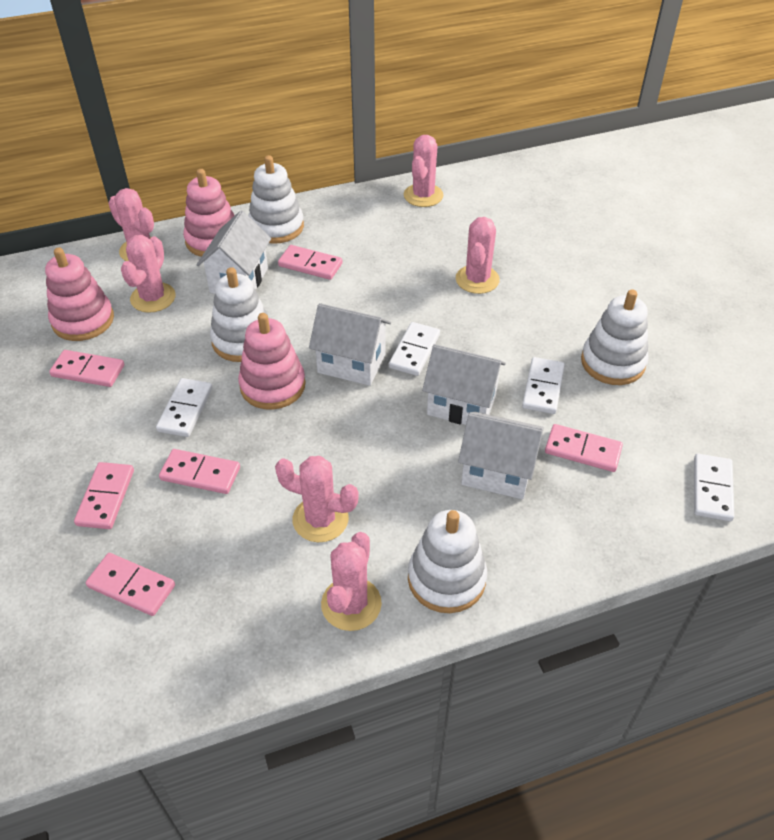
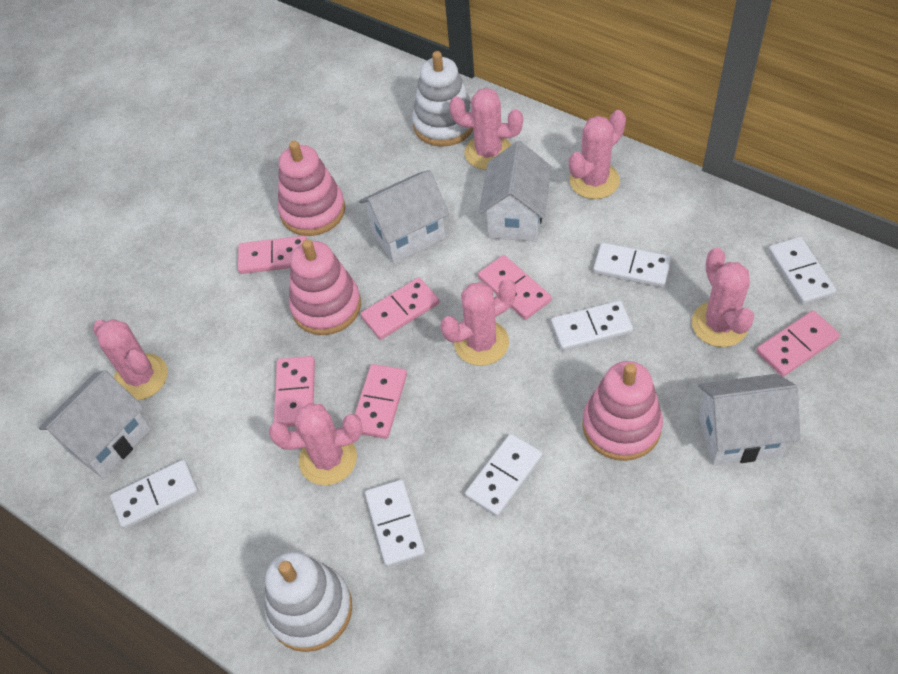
white domino: [156,378,213,437] [389,322,440,376] [522,357,565,414] [694,454,734,521] = 4 -> [110,460,198,529] [365,480,426,567] [465,434,543,517] [551,300,633,351] [593,242,672,288] [768,237,837,305] = 6
white stacking toy: [210,267,269,362] [248,155,304,244] [408,510,487,613] [581,289,649,385] = 4 -> [265,552,352,652] [412,51,473,147] = 2

